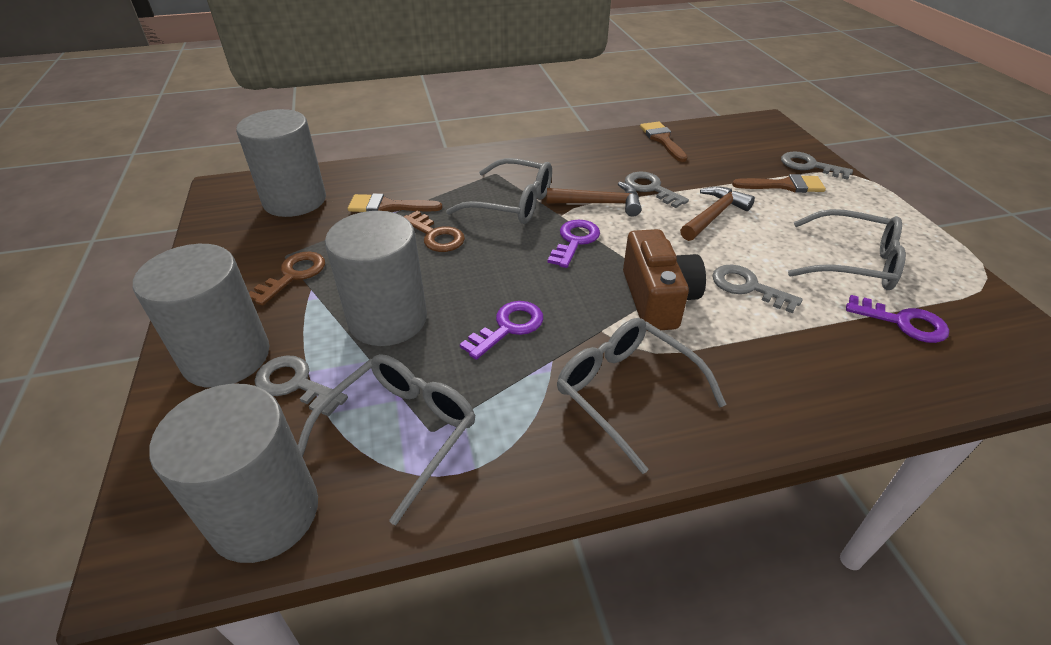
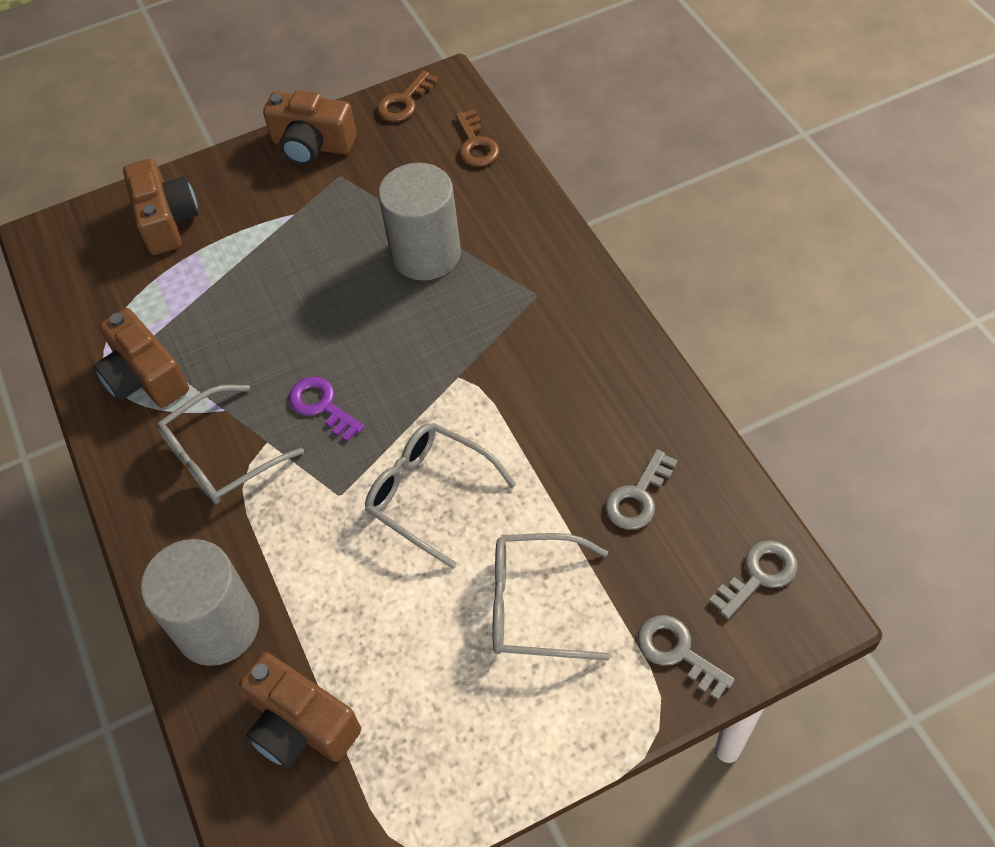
brown brush: [348,193,442,212] [640,122,688,162] [732,174,826,193] = 3 -> none = 0
brown camera: [623,229,706,331] = 1 -> [93,308,189,408] [123,159,199,255] [239,652,361,768] [263,90,357,165] = 4
brown hammer: [547,182,642,217] [680,186,755,241] = 2 -> none = 0
grey cylinder: [133,244,269,388] [149,384,318,563] [236,109,326,217] [325,211,427,346] = 4 -> [141,539,259,666] [378,163,461,281] = 2
grey glasses: [298,354,476,525] [446,158,552,224] [557,318,727,474] [788,209,906,290] = 4 -> [157,384,304,504] [365,423,516,569] [493,533,610,661] = 3
grey key: [255,355,348,416] [625,172,689,208] [712,264,803,313] [781,151,853,180] = 4 -> [605,449,678,530] [638,615,735,700] [709,540,798,619] = 3
purple key: [460,301,543,360] [548,219,600,268] [846,295,949,343] = 3 -> [289,377,364,442] = 1

